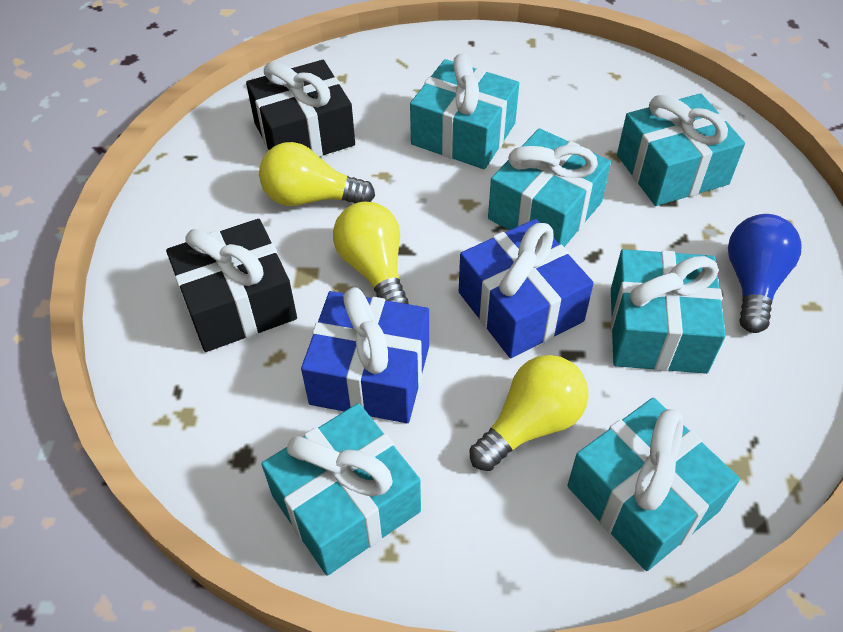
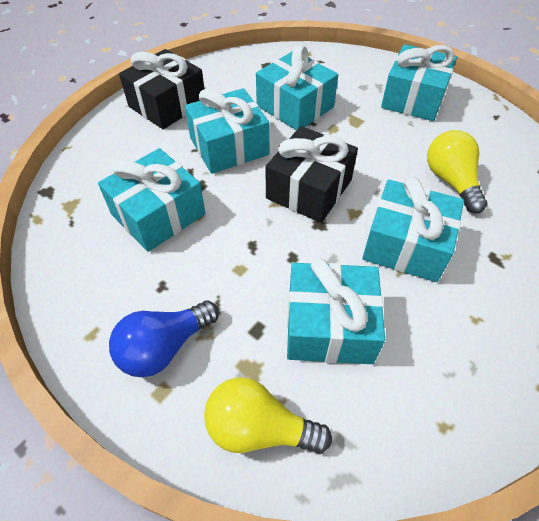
blue gift: [301,287,429,423] [459,219,594,358] = 2 -> none = 0
yellow light bulb: [259,142,375,206] [333,202,408,304] [469,355,589,471] = 3 -> [204,377,332,454] [427,130,487,214] = 2

